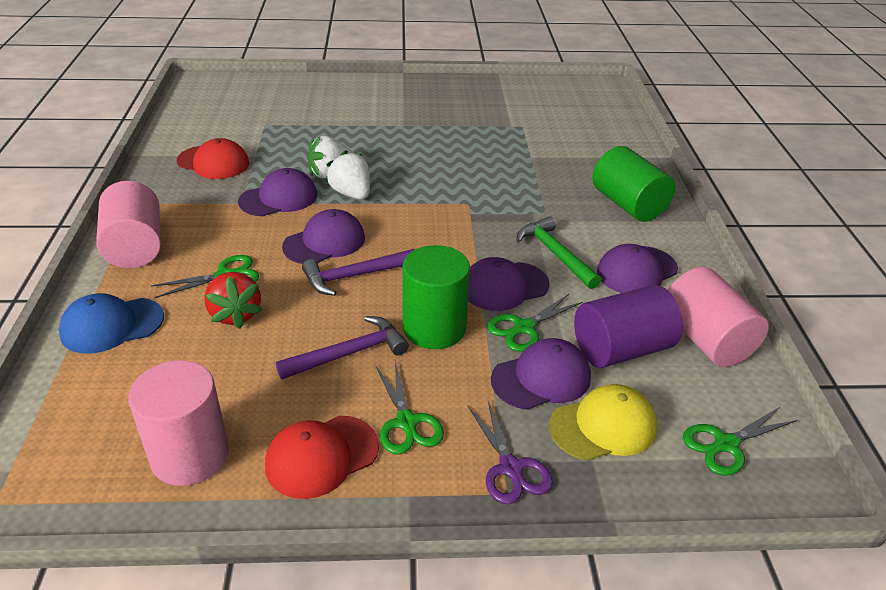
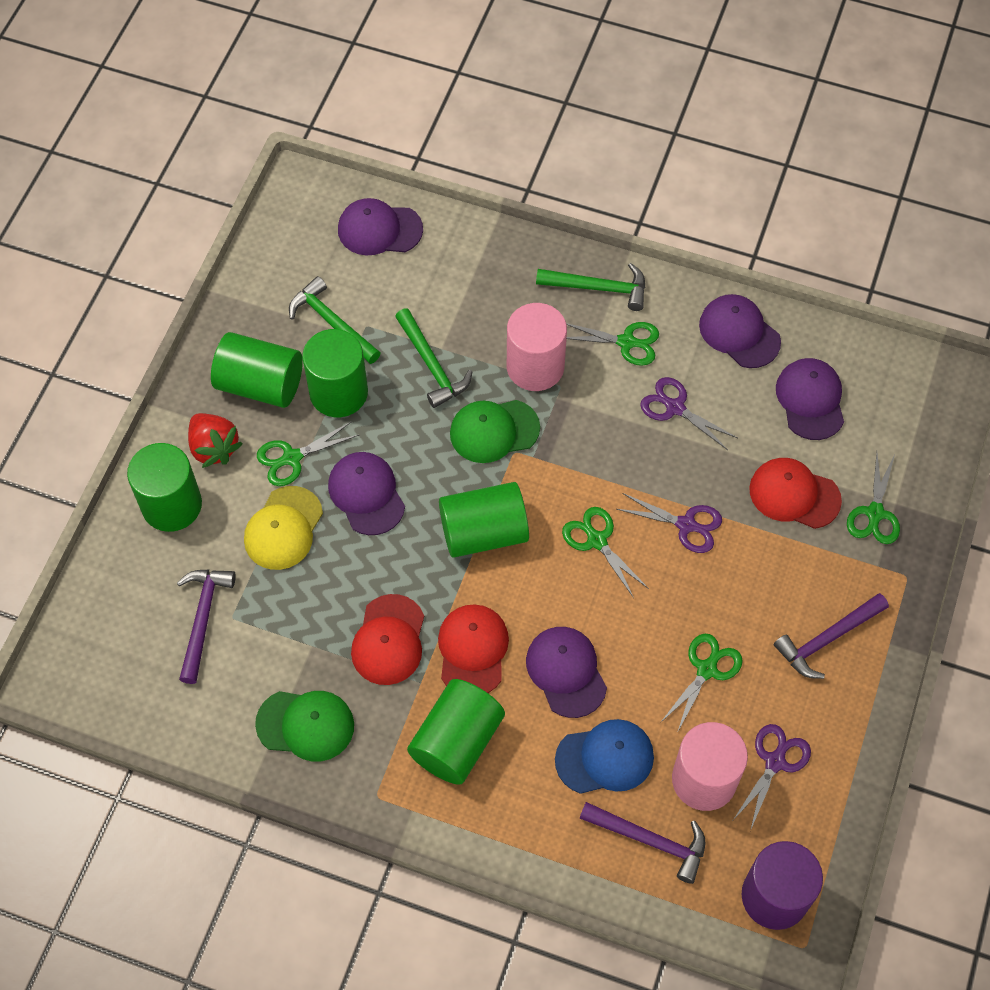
green cap: none = 0 -> [255,691,354,762] [450,400,540,463] = 2
green cylinder: [403,245,470,349] [592,146,675,222] = 2 -> [127,443,202,532] [211,332,303,408] [302,329,368,417] [407,679,505,785] [439,482,529,557] = 5
green hammer: [516,216,601,289] = 1 -> [289,276,380,364] [395,308,472,408] [536,263,645,311] = 3
green scissors: [151,255,260,298] [375,361,444,454] [487,294,583,352] [683,407,797,476] = 4 -> [257,421,359,486] [562,507,649,598] [566,322,659,366] [660,634,743,733] [847,453,900,544] = 5
pink cylinder: [96,181,161,268] [128,360,229,486] [668,267,769,367] = 3 -> [507,303,567,391] [672,722,748,811] = 2
purple hammer: [276,316,409,379] [302,249,415,296] = 2 -> [177,570,236,684] [579,802,705,884] [774,593,889,679] = 3
purple scissors: [468,401,553,504] = 1 -> [617,493,722,553] [640,377,738,450] [733,724,811,831] = 3
red cap: [177,138,249,179] [265,416,379,499] = 2 -> [351,594,424,685] [438,605,509,693] [749,458,842,529] = 3
white strawberry: [307,136,355,179] [325,150,370,200] = 2 -> none = 0

